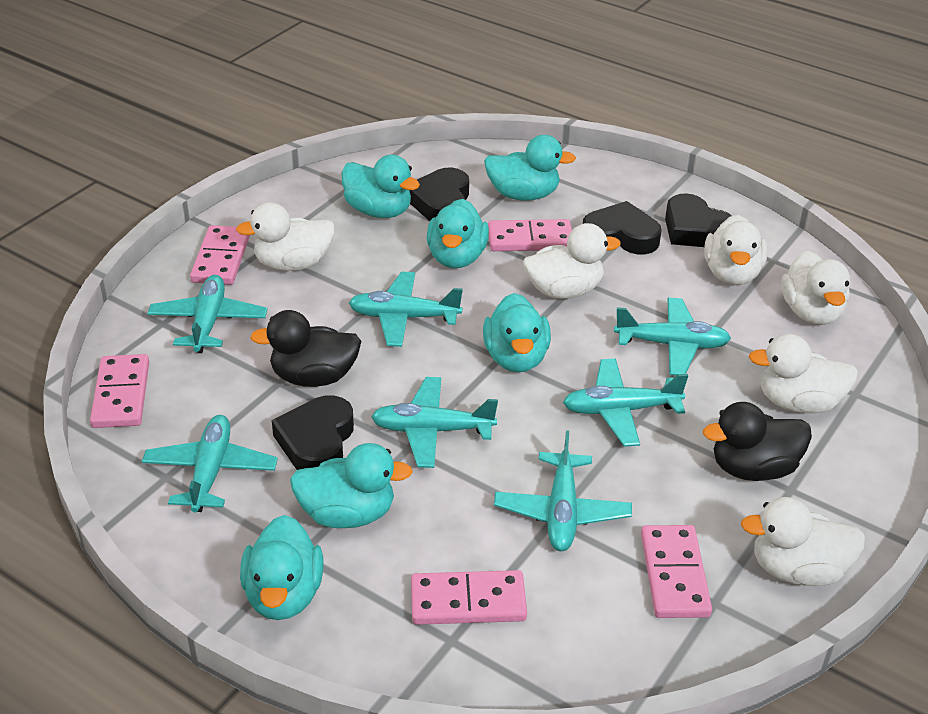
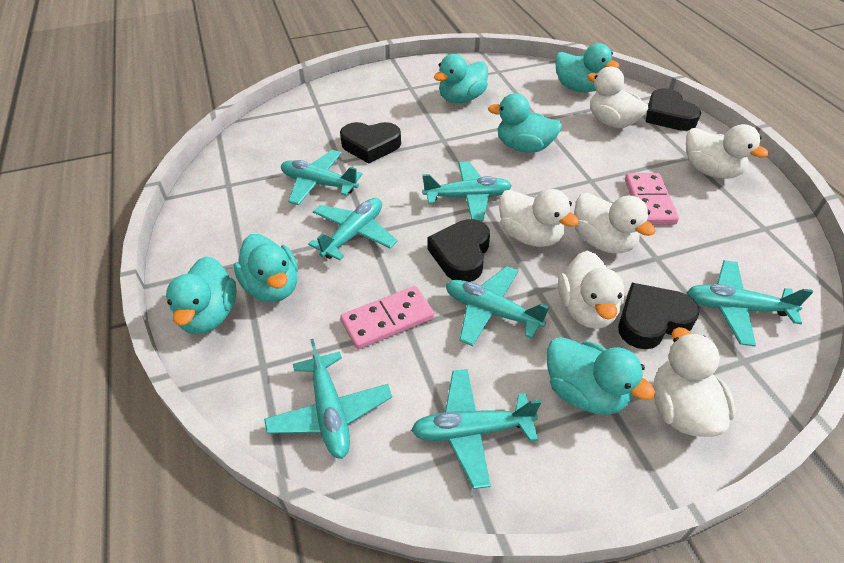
black duck: [250,310,361,387] [703,402,812,481] = 2 -> none = 0
pink domino: [90,354,149,428] [190,225,250,285] [411,570,527,625] [488,219,572,251] [641,525,712,618] = 5 -> [340,286,434,349] [625,173,679,225] = 2

